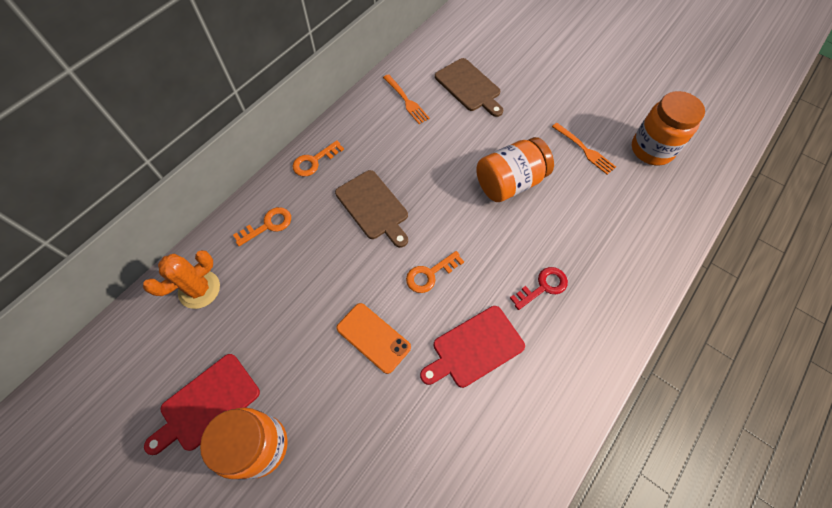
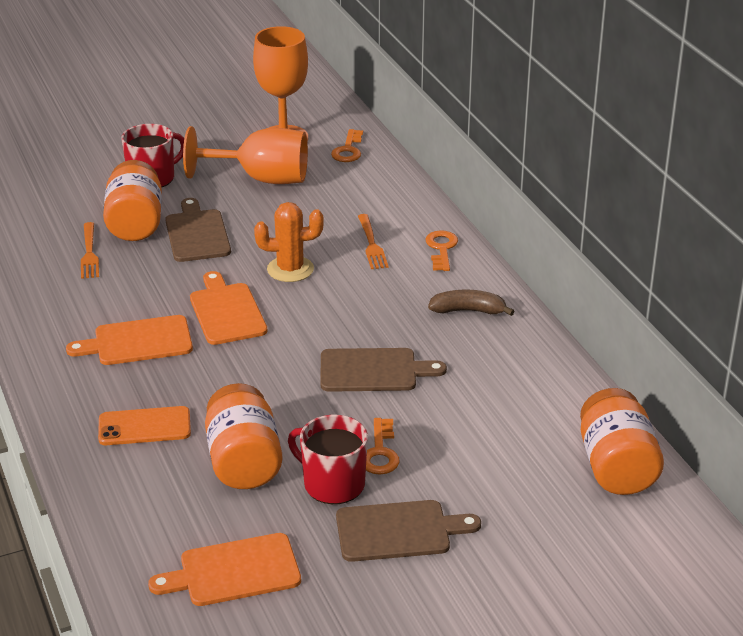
brown banana: none = 0 -> [428,290,514,316] = 1
brown cutting board: [335,170,408,248] [435,58,503,117] = 2 -> [165,198,231,262] [320,348,447,392] [336,500,481,562] = 3
orange cutting board: none = 0 -> [66,315,193,365] [148,533,301,606] [190,271,268,345] = 3
orange goblet: none = 0 -> [183,126,308,184] [253,26,308,141] = 2
red cutting board: [144,354,260,455] [420,306,525,388] = 2 -> none = 0
red key: [510,267,568,310] = 1 -> none = 0
red mug: none = 0 -> [121,124,184,188] [288,415,368,504] = 2

